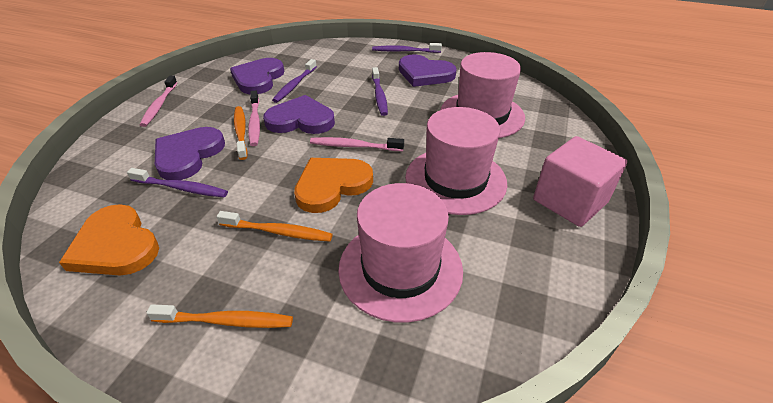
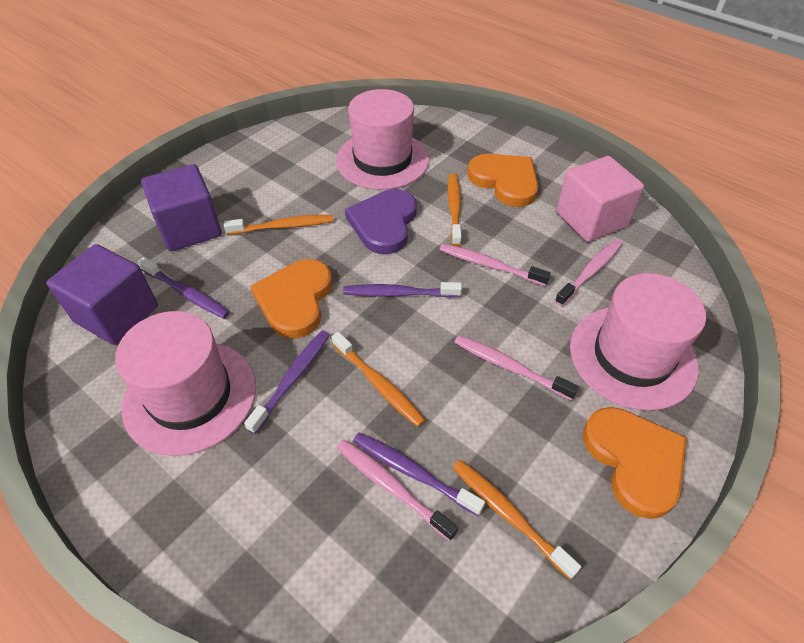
orange heart: [59,204,159,276] [294,158,373,213] = 2 -> [250,259,332,338] [467,154,539,207] [583,407,687,519] = 3
orange toothbrush: [146,304,293,328] [217,211,333,242] [234,106,248,160] = 3 -> [224,215,333,235] [332,332,425,427] [448,173,462,246] [452,460,581,579] = 4
pink toothbrush: [140,75,178,127] [248,90,260,146] [310,137,404,151] = 3 -> [337,440,458,541] [440,244,551,286] [454,335,579,400] [555,239,623,306] = 4
purple cube: none = 0 -> [46,244,158,345] [141,164,222,251] = 2
purple heart: [155,127,225,180] [230,58,285,94] [263,95,335,134] [399,54,457,87] = 4 -> [345,189,417,254] = 1

